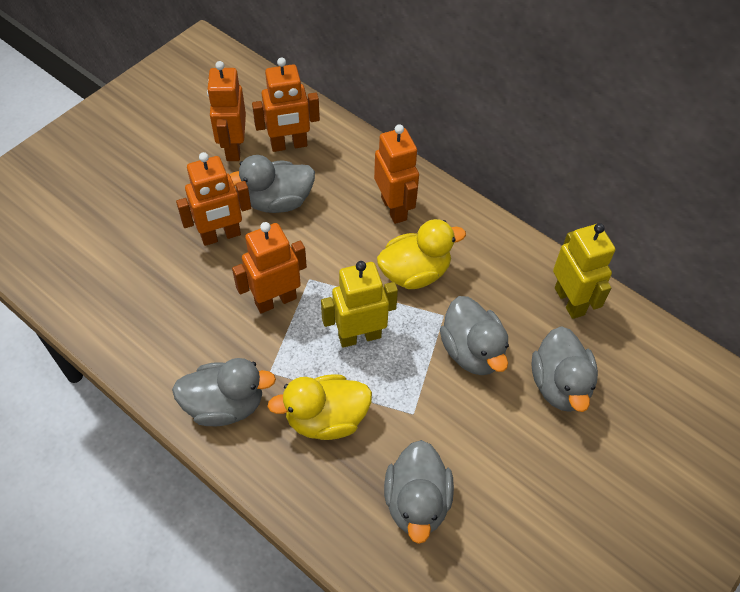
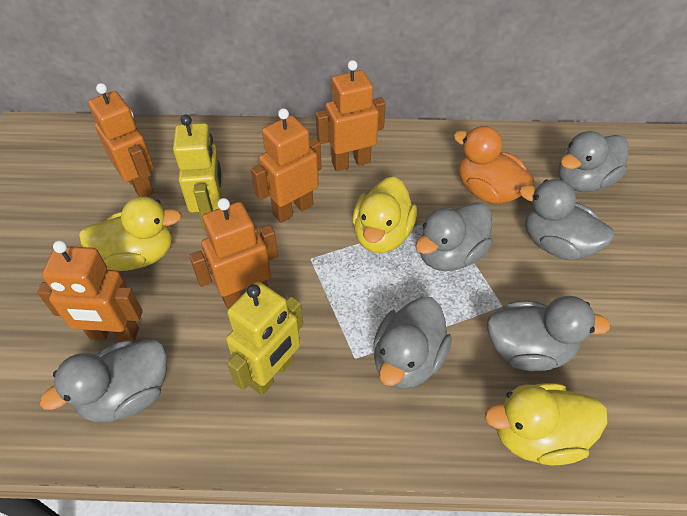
grey duck: [172,358,276,426] [230,155,315,213] [384,440,454,544] [440,296,509,375] [531,326,598,412] = 5 -> [40,339,167,423] [374,297,452,389] [415,202,492,271] [487,296,610,371] [519,179,614,260] [558,131,629,192] = 6
orange duck: none = 0 -> [454,126,534,204] = 1
yellow duck: [267,374,372,440] [377,219,466,289] = 2 -> [79,197,182,271] [352,177,417,253] [485,383,607,465] = 3

